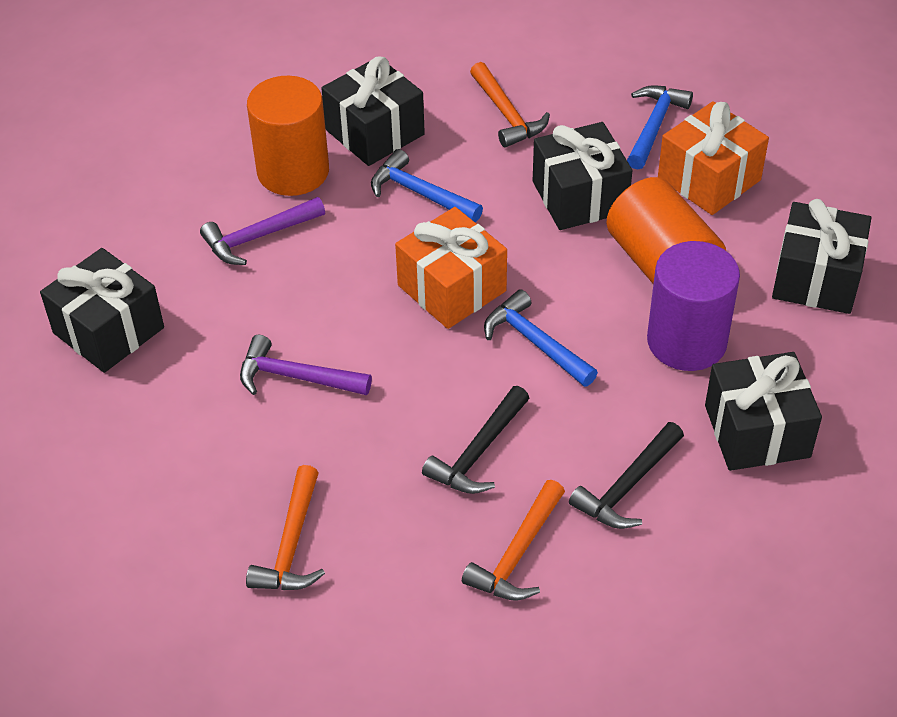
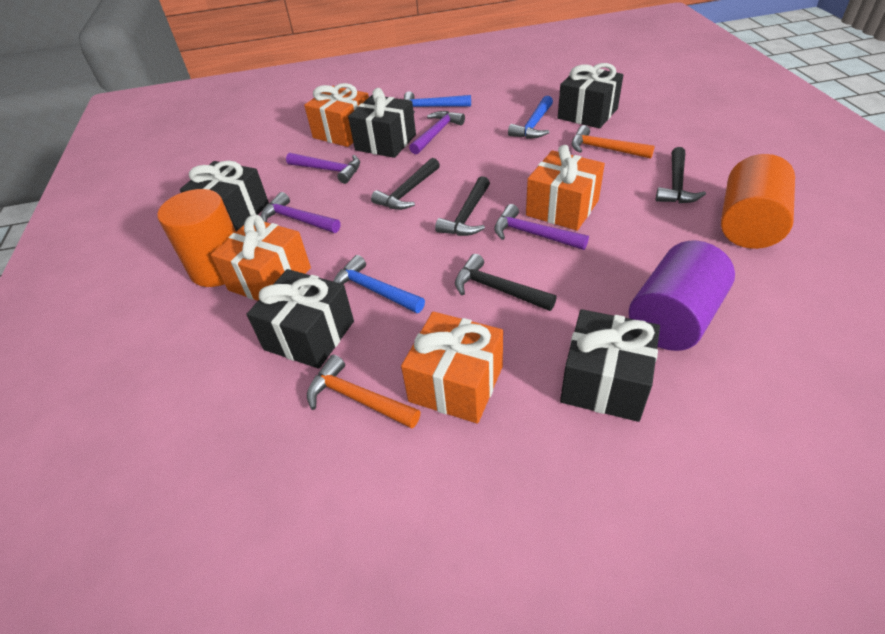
black hammer: [422,386,529,494] [569,422,684,529] = 2 -> [371,158,440,210] [435,176,490,236] [455,254,557,311] [656,147,706,203] = 4
orange gift: [395,207,507,329] [658,101,769,215] = 2 -> [211,215,311,301] [304,83,369,147] [401,312,503,424] [526,145,605,231] = 4
orange hammer: [246,465,325,590] [462,480,565,601] [470,62,550,148] = 3 -> [307,355,420,428] [572,125,655,159] = 2
purple hammer: [200,197,325,265] [240,335,372,395] = 2 -> [260,192,340,233] [286,153,360,184] [409,111,465,155] [494,204,589,250] = 4

